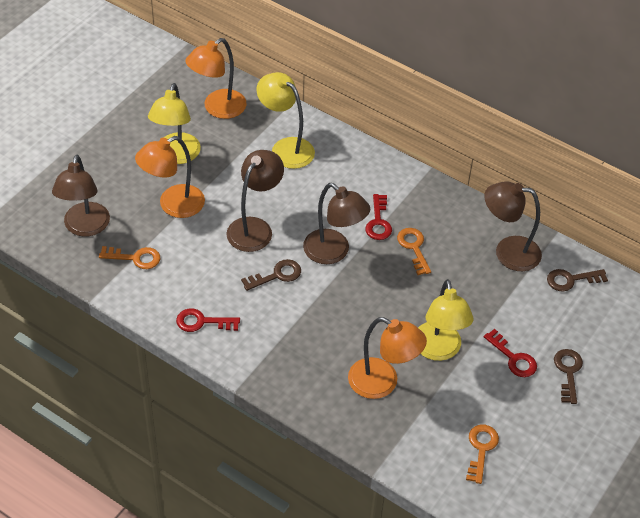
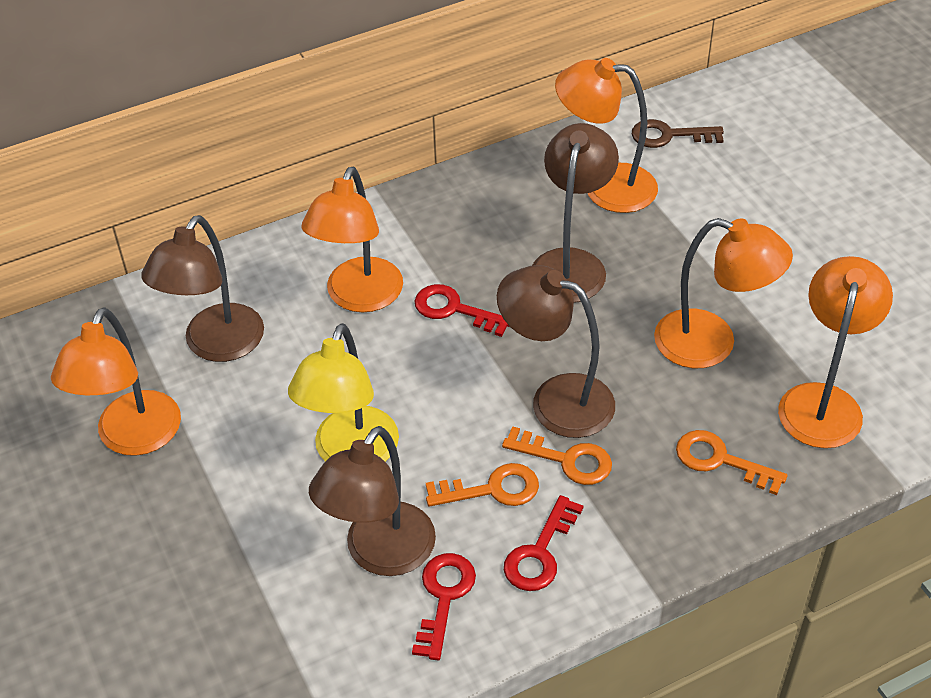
brown key: [241,259,301,291] [547,269,608,291] [554,349,583,404] = 3 -> [632,119,724,148] = 1
orange lamp: [135,136,205,218] [185,38,247,119] [348,317,427,399] = 3 -> [51,307,181,456] [301,166,403,313] [555,58,658,213] [654,218,793,368] [778,256,893,448] = 5
yellow lamp: [148,83,201,164] [257,72,315,169] [418,279,474,361] = 3 -> [288,323,399,462] = 1

